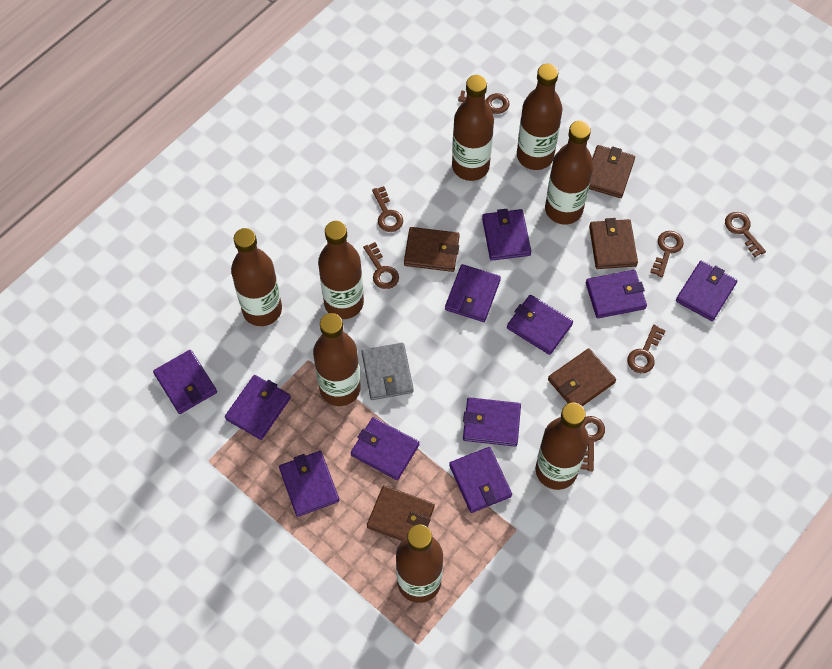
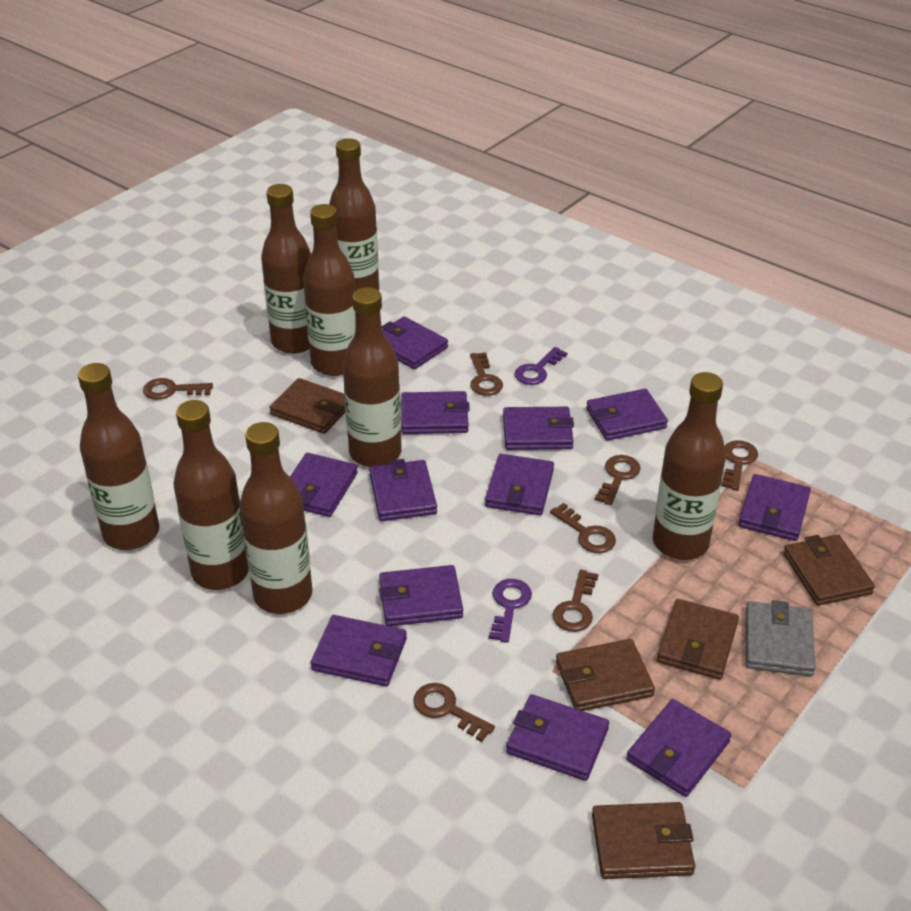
purple key: none = 0 -> [489,579,532,643] [514,347,567,385] = 2
purple wallet: [153,350,217,414] [225,375,291,440] [279,451,339,517] [351,417,419,480] [445,264,501,322] [449,447,512,513] [463,397,521,447] [482,209,531,261] [507,295,573,355] [586,270,647,318] [676,261,737,321] = 11 -> [290,453,358,517] [311,615,407,686] [369,459,437,521] [379,565,463,626] [382,316,448,369] [401,391,470,434] [485,454,554,515] [503,407,574,450] [506,694,609,781] [586,389,668,441] [626,699,731,797] [738,474,811,541] = 12

